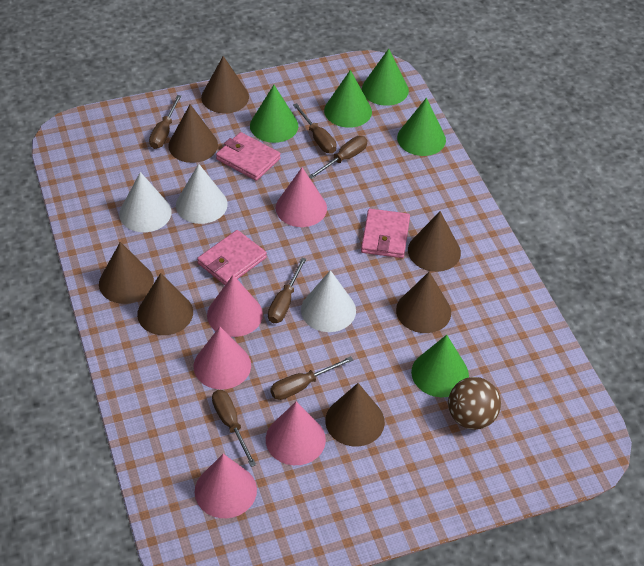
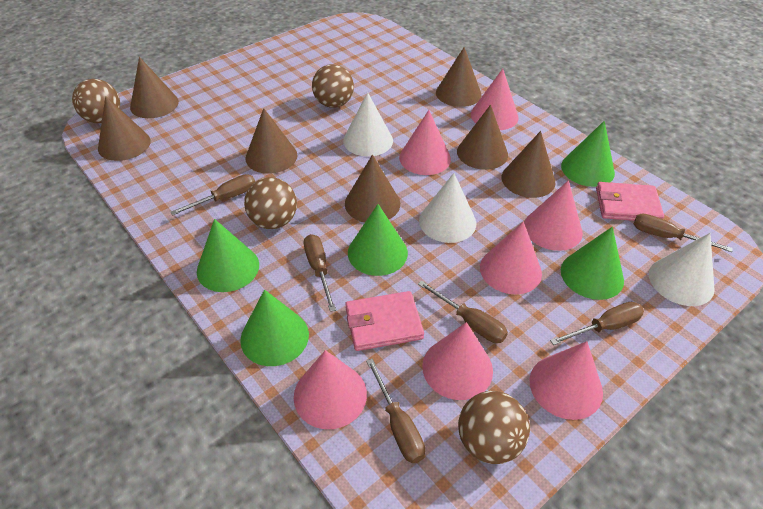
brown ball: [448,377,501,430] = 1 -> [72,79,120,123] [244,177,297,229] [312,64,354,108] [458,391,530,464] = 4
pink cone: [194,327,251,390] [195,454,257,518] [207,275,263,337] [266,401,326,465] [275,168,327,227] = 5 -> [294,350,367,429] [399,110,451,175] [422,322,493,400] [471,69,518,130] [480,222,542,294] [524,180,583,251] [530,341,603,420] = 7
pink wallet: [197,230,267,285] [216,132,281,181] [361,209,410,258] = 3 -> [345,291,424,351] [596,182,664,221] = 2

